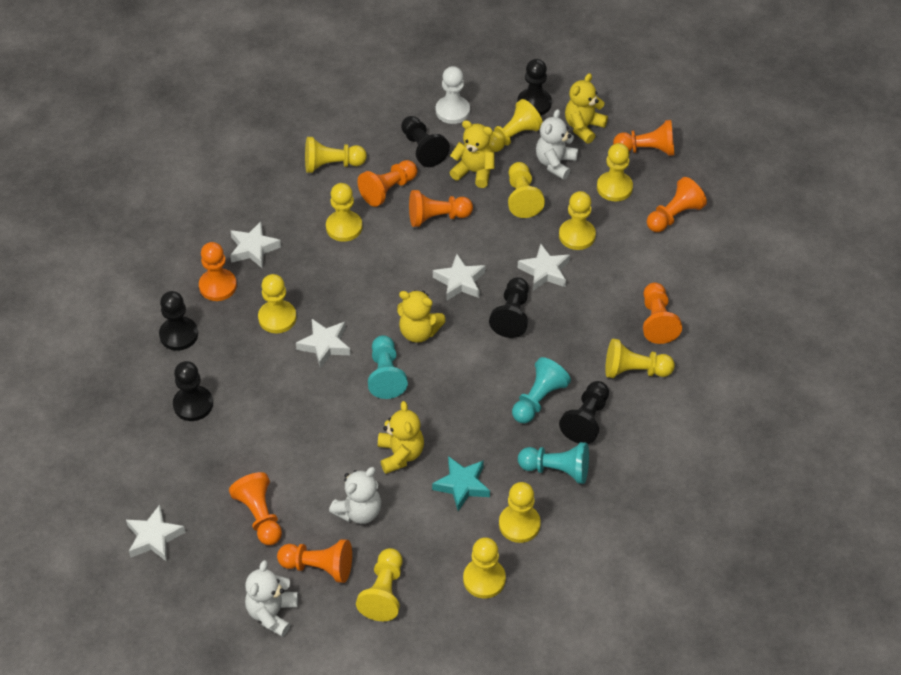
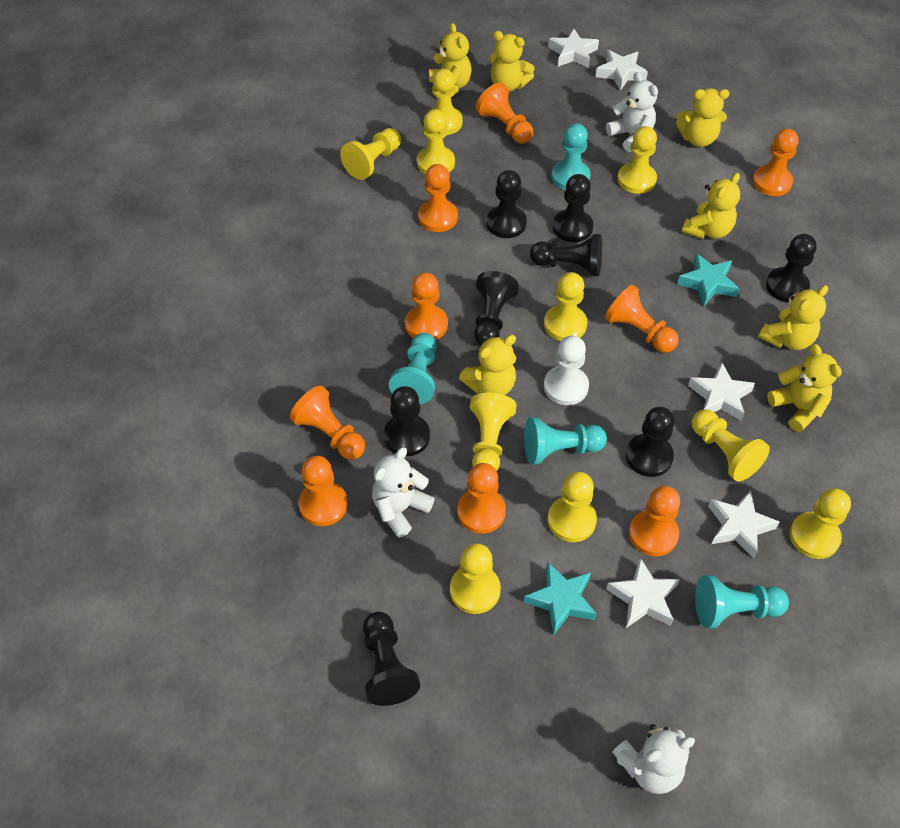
black pawn: [159,291,198,351] [173,361,213,421] [401,116,450,167] [489,277,529,338] [517,59,552,116] [559,381,609,444] = 6 -> [363,612,420,706] [384,386,430,456] [474,271,519,345] [486,170,527,238] [530,234,602,276] [553,174,593,242] [626,407,675,477] [766,234,817,303] = 8
orange pawn: [199,242,237,301] [229,472,282,545] [277,539,352,583] [357,160,418,207] [409,190,473,227] [613,120,674,156] [643,282,682,344] [647,177,707,232] = 8 -> [290,386,365,460] [299,456,348,526] [405,272,448,340] [418,164,458,232] [457,463,506,534] [476,83,533,144] [605,285,679,353] [629,486,680,556] [753,129,799,196] = 9
turquoise pawn: [368,335,408,399] [512,357,571,423] [518,442,589,484] = 3 -> [389,333,437,404] [524,417,607,465] [551,123,591,190] [695,575,789,628] = 4
turquoise star: [432,456,490,511] = 1 -> [524,562,597,635] [677,253,739,307] = 2
yellow pawn: [258,274,297,333] [305,137,367,173] [326,183,362,242] [356,548,403,621] [463,537,506,599] [489,99,543,152] [499,482,541,543] [508,162,545,218] [559,191,596,250] [597,143,633,201] [605,338,675,378] = 11 -> [340,128,401,180] [417,109,455,174] [431,69,463,135] [450,543,501,614] [470,393,517,471] [544,272,588,341] [548,472,597,542] [617,126,657,194] [692,409,770,481] [790,488,851,559] = 10
yellow teddy bear: [378,401,424,474] [397,290,445,343] [450,120,495,188] [565,73,608,144] = 4 -> [429,23,472,94] [459,335,516,395] [490,31,535,92] [676,88,729,147] [682,173,740,239] [758,285,828,350] [767,344,842,432] = 7

